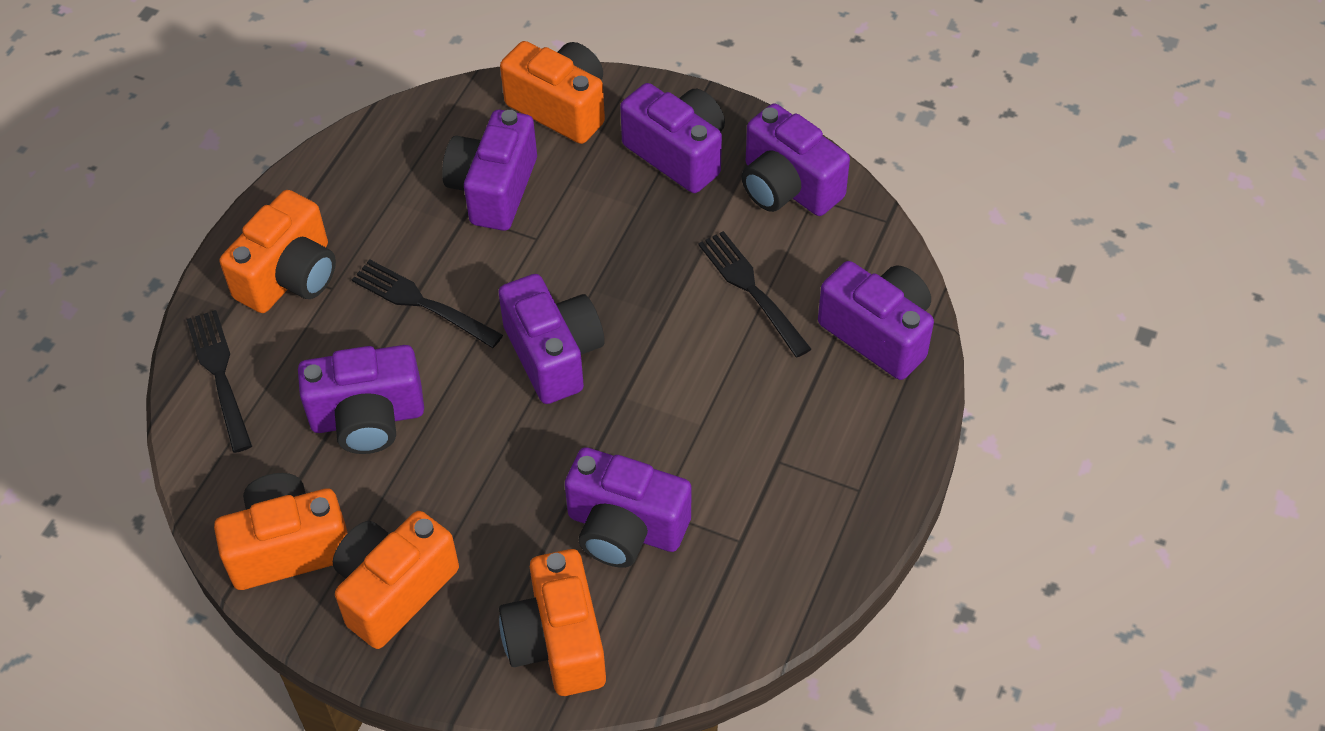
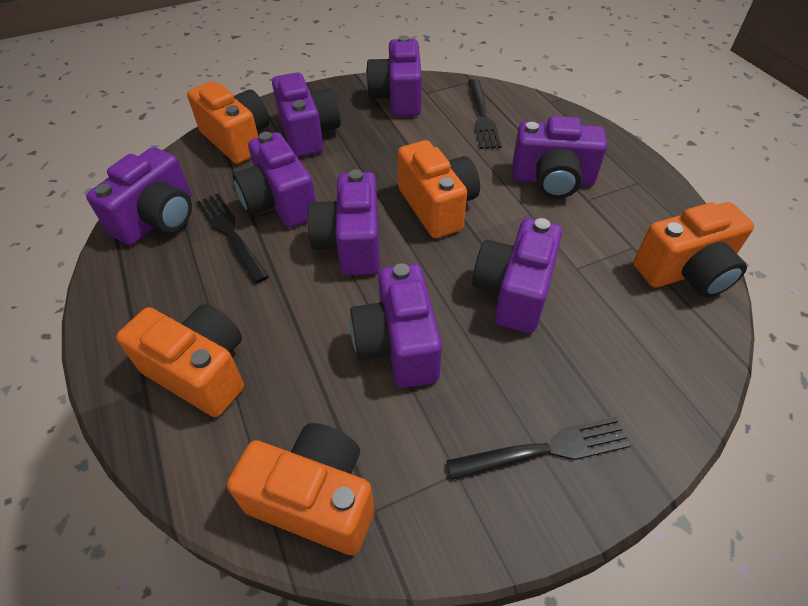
purple camera: [298,345,424,454] [442,110,537,231] [498,274,604,404] [565,447,691,568] [620,83,725,193] [741,104,850,216] [818,261,934,380] = 7 -> [86,147,192,245] [233,132,316,228] [272,72,341,157] [307,169,380,275] [350,263,442,388] [366,35,422,116] [472,218,562,333] [513,116,607,199] = 8

